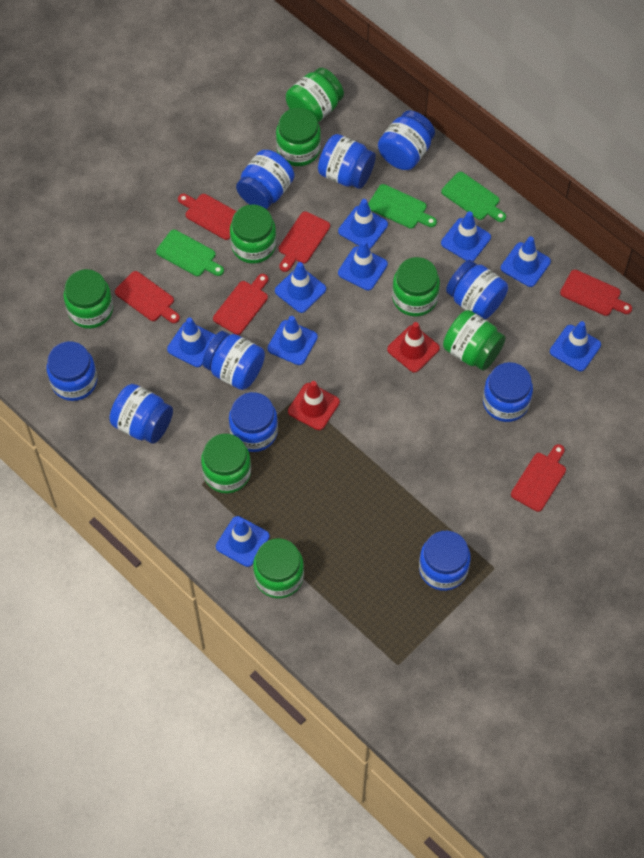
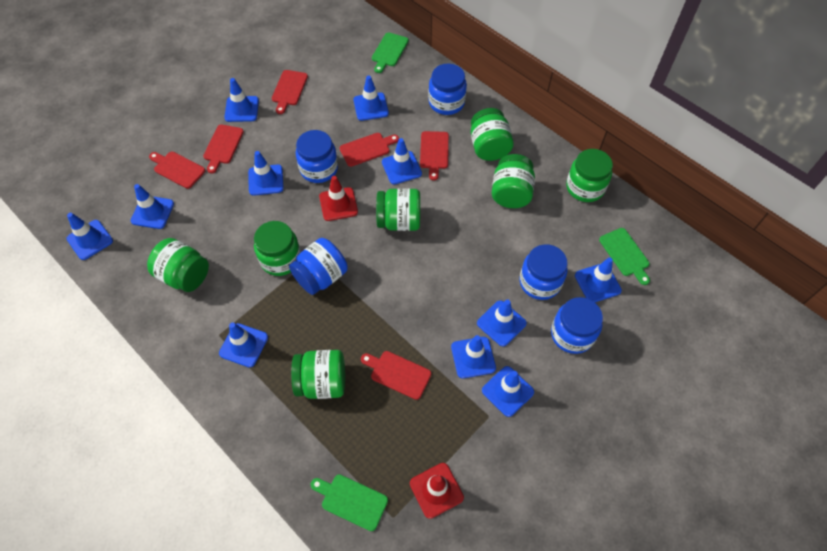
blue jar: [47,341,97,401] [109,384,173,444] [203,331,265,390] [229,392,278,452] [236,150,294,209] [318,134,376,189] [378,110,435,170] [419,531,471,591] [446,260,508,319] [483,362,533,422] = 10 -> [289,238,348,295] [296,130,338,183] [428,64,467,115] [520,244,568,300] [551,297,603,354] = 5
blue traffic cone: [167,317,216,367] [216,516,270,567] [267,316,318,365] [275,262,326,313] [338,199,388,249] [338,240,388,291] [441,211,491,261] [501,236,551,287] [550,321,601,371] = 9 -> [67,213,113,260] [131,184,174,229] [219,322,268,368] [224,78,259,122] [248,151,284,196] [353,76,389,121] [382,138,422,185] [451,335,496,379] [477,299,527,347] [482,366,534,417] [575,257,622,302] = 11
green jar: [63,269,113,329] [201,434,251,493] [230,204,276,264] [253,538,304,598] [276,108,321,166] [286,68,344,122] [392,257,440,316] [443,310,506,371] = 8 -> [147,238,209,292] [254,221,301,276] [291,350,345,399] [376,188,420,231] [471,108,514,161] [492,154,535,208] [566,149,613,202] = 7

